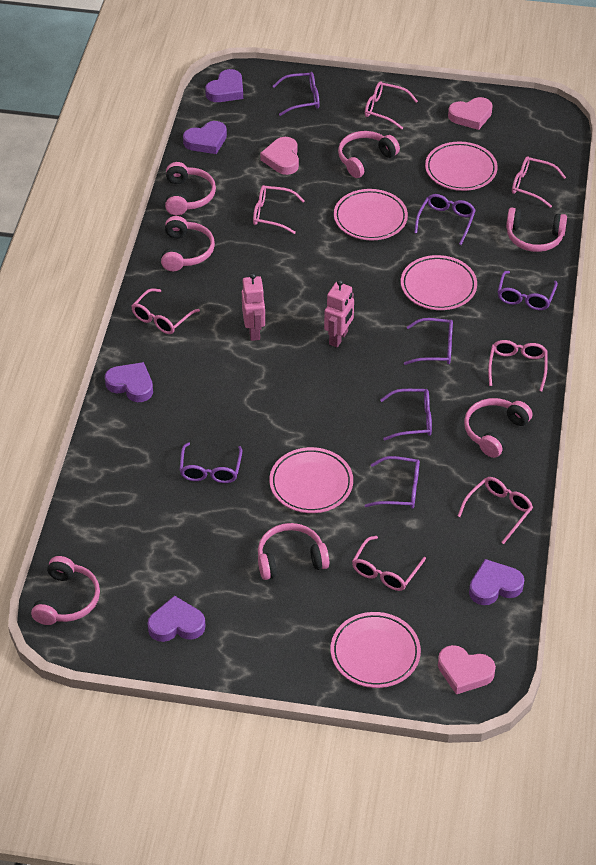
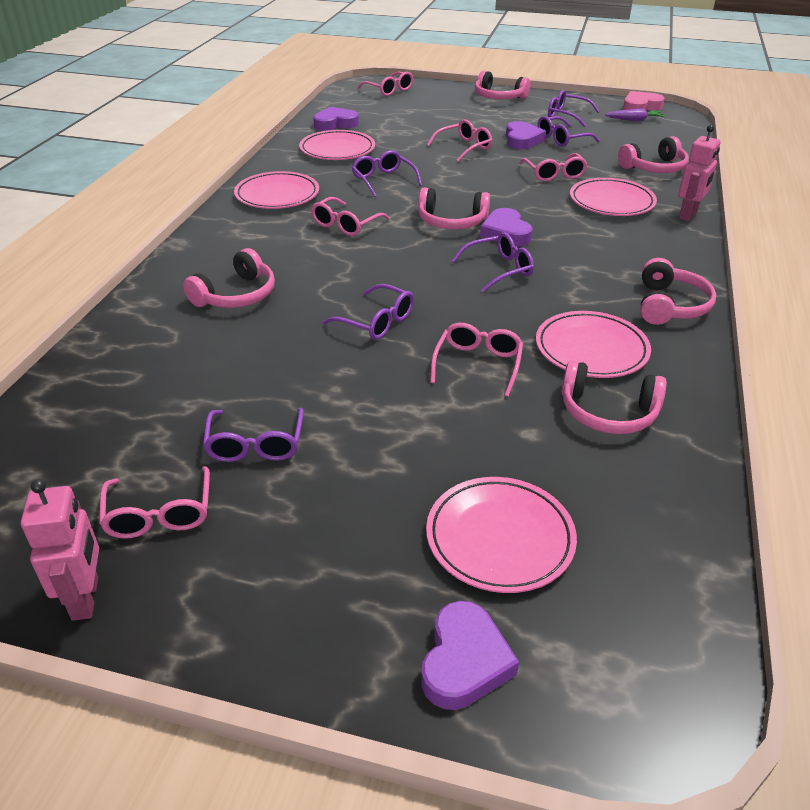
pink glasses: [131,288,200,334] [253,185,305,234] [352,536,426,591] [365,81,418,130] [458,477,533,544] [488,340,548,391] [512,156,566,208] = 7 -> [99,466,210,539] [311,197,390,236] [357,72,413,96] [427,119,492,162] [430,323,523,397] [519,153,588,182] = 6
pink headphones: [31,556,100,625] [161,216,215,271] [165,162,216,215] [258,523,329,580] [338,131,400,178] [464,398,532,458] [506,208,567,252] = 7 -> [183,248,275,308] [418,187,490,229] [475,71,531,99] [562,361,667,434] [618,136,688,173] [640,258,716,325] = 6
pink heart: [260,137,299,175] [438,645,496,694] [448,97,493,130] = 3 -> [623,91,665,110] = 1
purple carrot: none = 0 -> [605,108,665,121] = 1
purple glasses: [179,442,242,483] [273,72,320,116] [365,456,420,509] [380,389,432,441] [404,318,453,365] [414,194,476,245] [498,271,558,310] = 7 -> [203,408,304,462] [322,284,414,340] [351,150,422,197] [451,232,534,293] [538,116,600,147] [548,90,600,127] = 6
purple heart: [105,362,153,402] [147,596,205,642] [183,121,227,154] [205,69,243,102] [469,559,524,605] = 5 -> [313,107,359,131] [421,601,519,710] [480,208,533,246] [506,121,546,149] = 4

